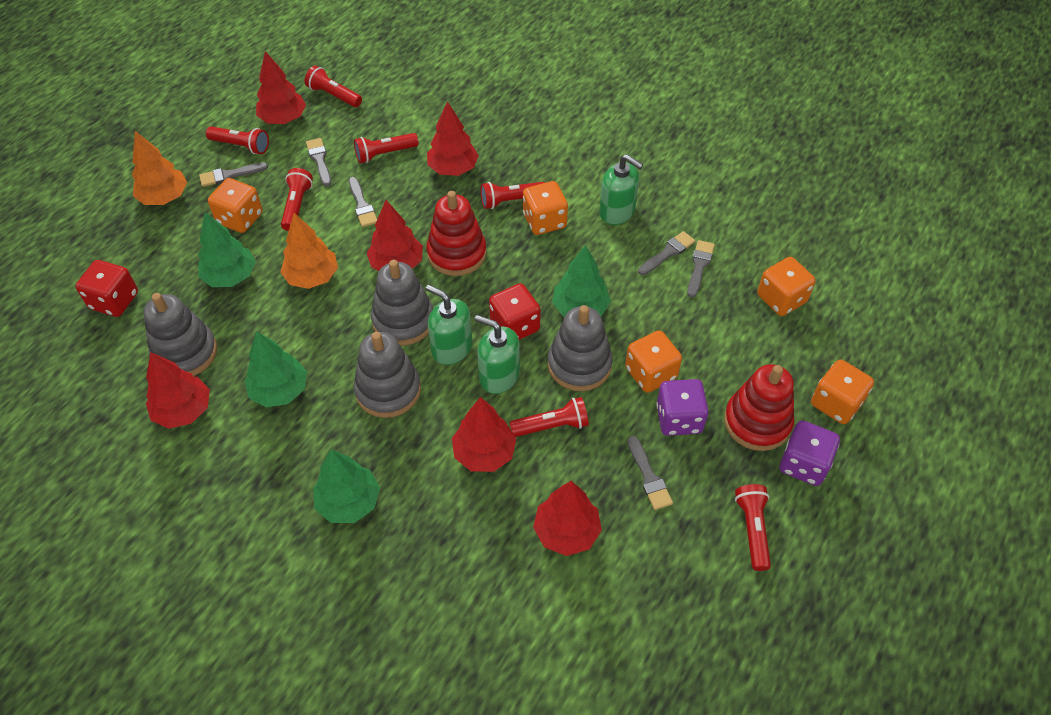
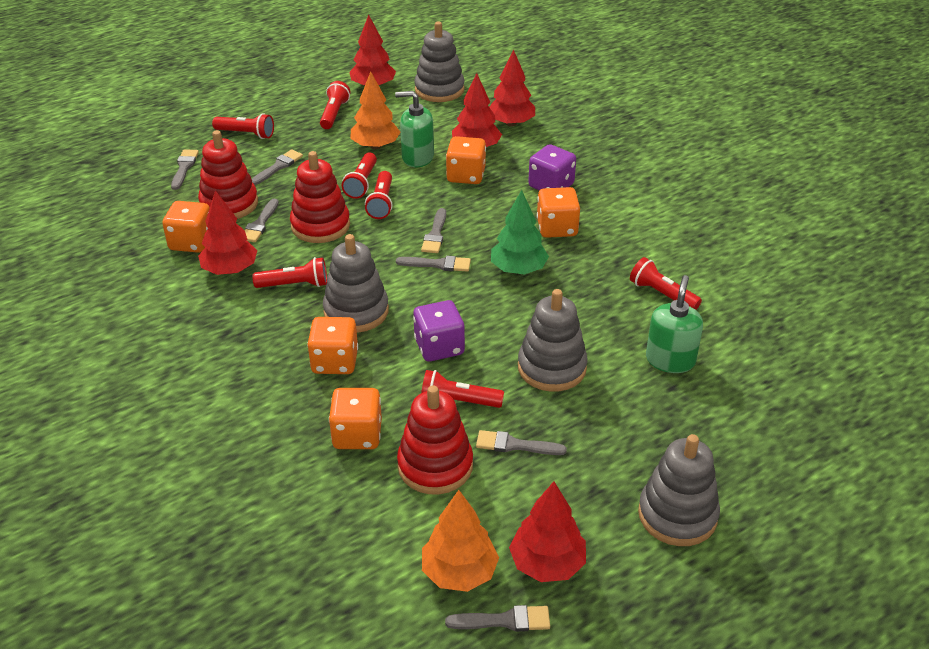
green soap dispenser: [426,285,472,365] [474,315,520,394] [599,154,643,225] = 3 -> [395,91,434,167] [646,275,703,373] = 2
green tree: [198,213,256,287] [245,331,307,407] [313,449,380,523] [552,245,611,317] = 4 -> [491,190,549,275] = 1
grey brush: [199,162,268,187] [306,138,331,187] [349,177,377,227] [628,436,673,510] [638,231,695,275] [687,240,715,298] = 6 -> [171,149,199,190] [245,199,279,242] [252,149,303,185] [396,256,471,271] [421,208,446,253] [445,605,550,632] [476,430,567,455] = 7
red dice: [75,260,138,317] [489,283,541,340] = 2 -> none = 0
red stacking toy: [427,191,487,276] [724,364,794,451] = 2 -> [198,130,258,219] [290,151,350,243] [397,385,473,495] = 3
red tree: [146,352,210,429] [256,51,306,124] [367,200,423,271] [427,101,479,176] [452,397,517,472] [533,481,602,556] = 6 -> [198,190,258,275] [349,15,396,85] [452,73,502,147] [489,49,535,127] [509,482,586,582] = 5

